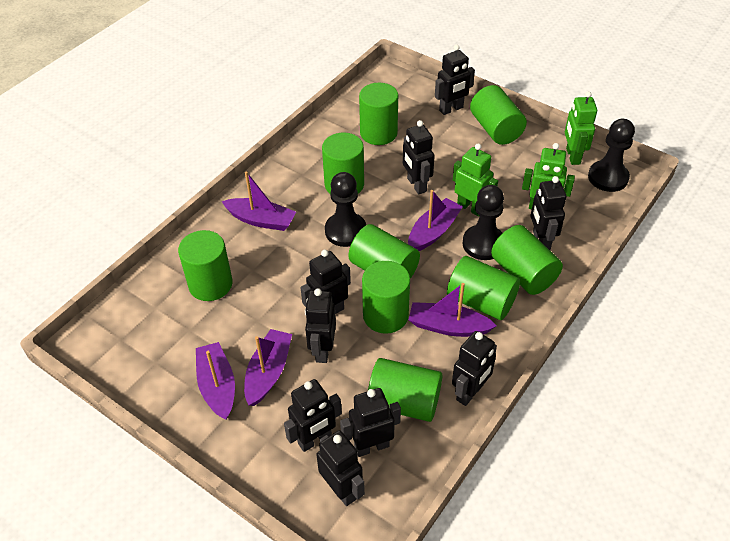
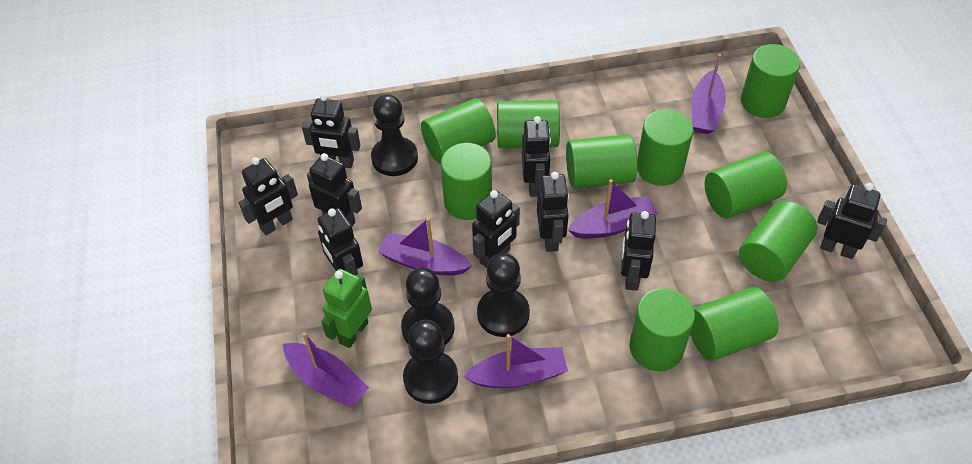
black pawn: [325,172,366,247] [463,185,504,260] [588,119,635,192] = 3 -> [371,94,418,176] [401,268,455,345] [403,320,458,404] [477,253,530,337] = 4
green cylinder: [178,230,233,301] [322,133,364,194] [348,224,420,279] [359,83,398,145] [362,261,410,334] [368,358,442,422] [447,256,520,320] [470,85,527,145] [491,225,563,295] = 9 -> [421,98,496,164] [441,143,492,220] [497,100,560,148] [566,134,637,188] [630,288,695,371] [637,109,693,186] [690,287,778,361] [705,152,787,218] [739,201,817,282] [741,44,800,118] = 10
green robot: [453,143,498,216] [522,143,575,209] [565,91,597,165] = 3 -> [321,269,372,348] = 1

